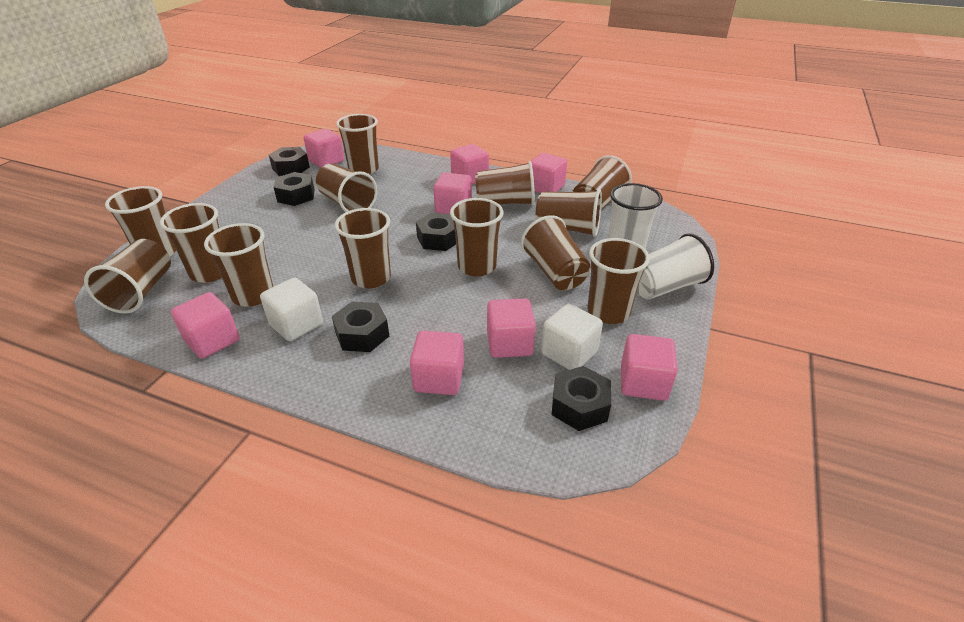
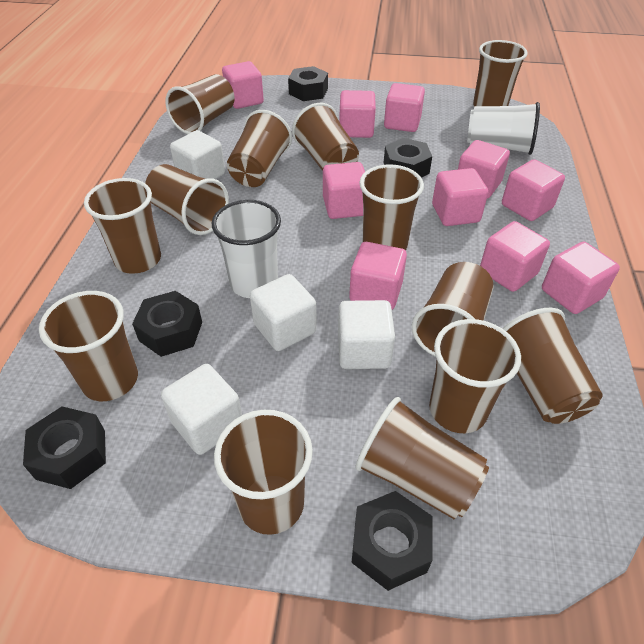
pink cube: [171,292,240,359] [304,129,344,168] [410,331,464,395] [433,172,472,214] [450,144,489,184] [487,298,536,358] [531,153,567,193] [621,334,678,401] = 8 -> [222,61,264,109] [323,162,365,219] [339,90,376,138] [349,242,407,310] [384,83,425,132] [432,168,488,226] [458,140,510,199] [480,221,550,292] [502,159,565,221] [542,242,620,314] = 10
white cube: [260,277,323,341] [541,304,603,370] = 2 -> [161,364,242,455] [170,130,225,179] [250,274,317,351] [338,300,395,369] = 4

